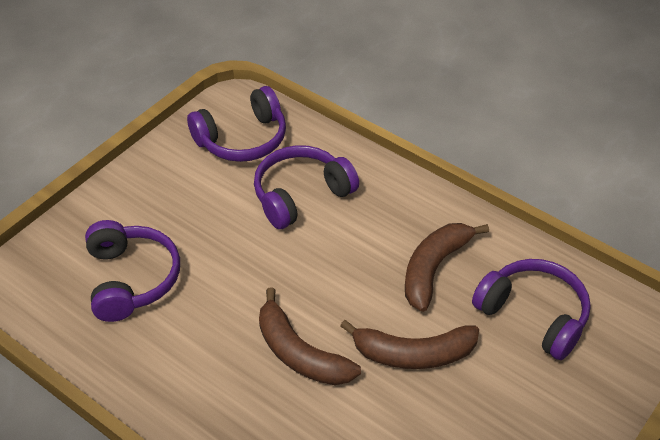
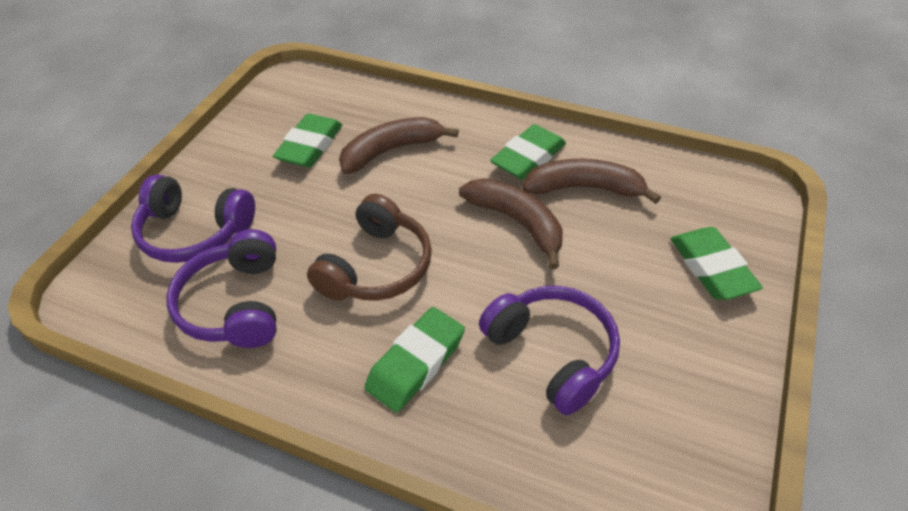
brown headphones: none = 0 -> [307,194,432,301] = 1
green eraser: none = 0 -> [273,114,342,167] [364,307,465,413] [490,124,566,180] [671,227,763,300] = 4
purple headphones: [85,220,180,322] [187,86,286,162] [254,145,359,229] [472,259,591,360] = 4 -> [131,174,255,263] [166,229,276,348] [479,286,620,415] = 3

